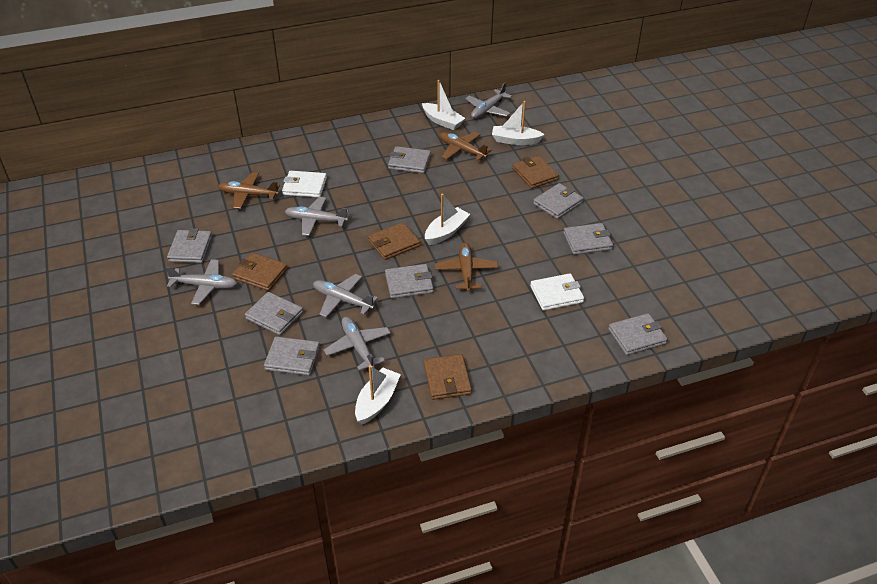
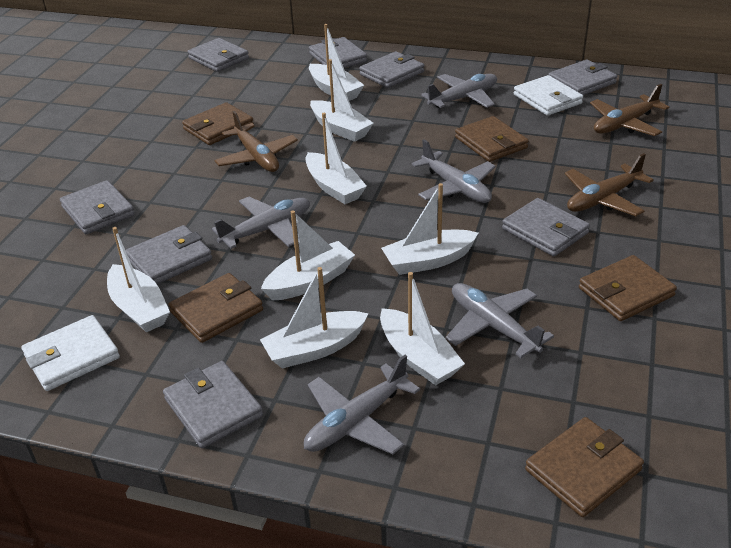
brown wallet: [232,252,288,291] [368,222,420,260] [424,354,472,400] [512,155,559,189] = 4 -> [169,273,263,343] [182,102,254,145] [455,116,529,162] [525,417,644,517] [579,255,677,321] = 5
white boat: [355,365,401,425] [422,80,465,130] [425,193,470,245] [492,101,545,145] = 4 -> [107,227,170,332] [260,267,369,369] [261,210,355,300] [305,113,367,204] [309,24,364,101] [310,59,374,142] [380,272,465,385] [381,183,478,275] = 8

